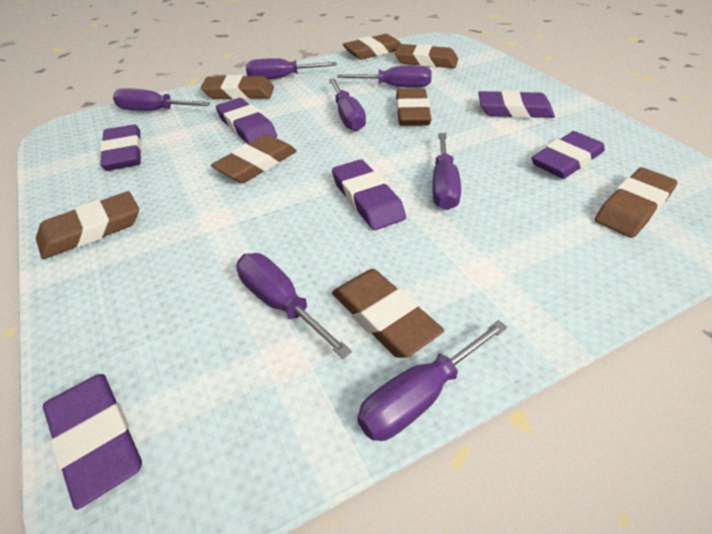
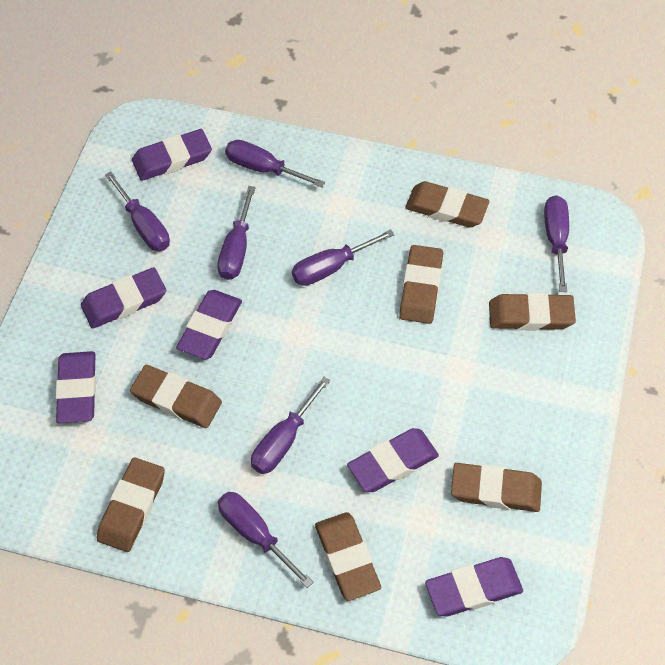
brown eraser: [36,191,139,259] [200,75,274,99] [211,134,297,183] [332,269,444,358] [343,34,401,59] [394,44,458,68] [396,89,432,126] [595,167,678,238] = 8 -> [97,457,165,552] [130,365,222,428] [315,512,381,601] [399,245,443,324] [405,181,490,228] [451,463,542,512] [489,293,576,331] = 7

